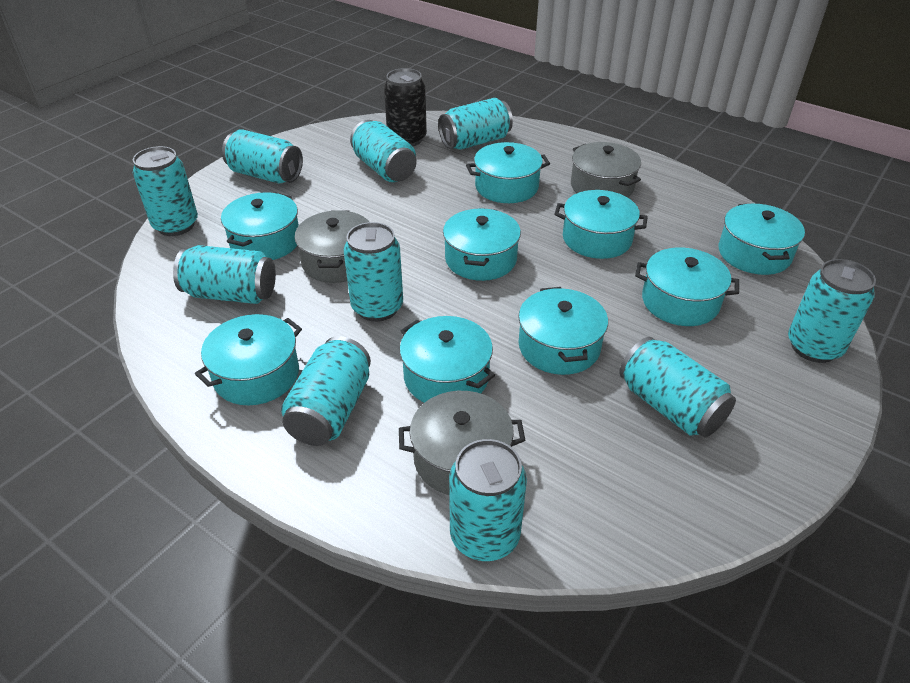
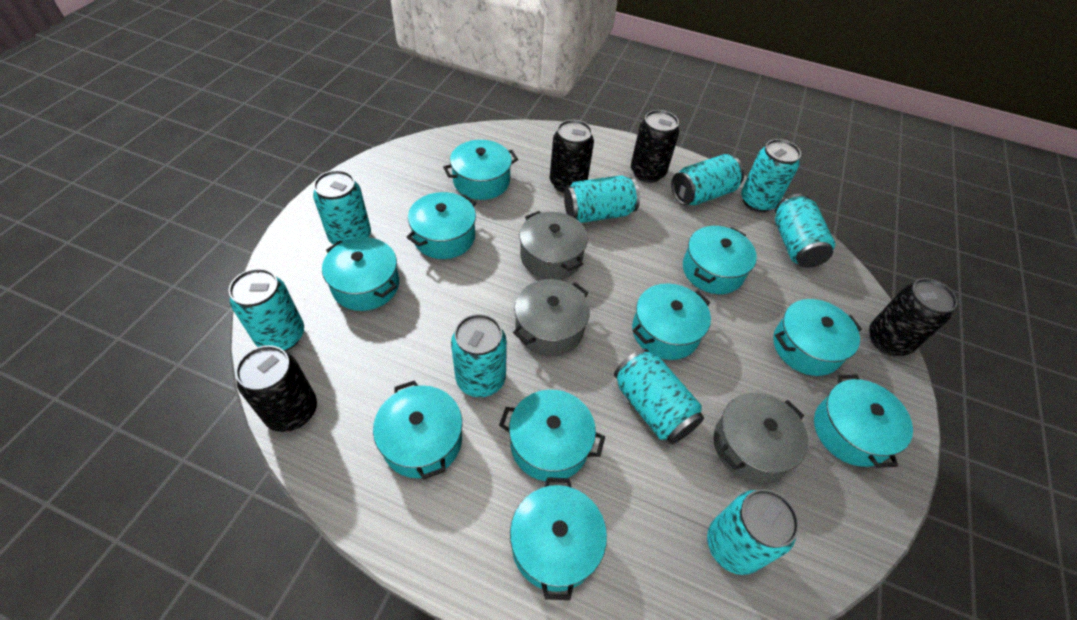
black can: [384,68,427,146] = 1 -> [235,345,317,432] [550,120,594,193] [631,110,679,183] [869,278,958,356] = 4
turquoise can: [133,146,198,236] [173,245,276,304] [222,129,303,183] [281,336,371,446] [344,222,403,322] [350,120,417,182] [438,98,513,150] [449,439,527,561] [620,337,736,437] [788,259,876,363] = 10 -> [229,268,304,351] [313,170,371,245] [451,314,507,397] [564,175,640,223] [614,349,704,444] [671,154,744,205] [707,489,799,575] [741,139,801,212] [775,194,835,268] = 9
turquoise pot: [195,314,302,405] [221,192,299,260] [400,316,495,403] [443,208,521,281] [466,142,550,203] [518,287,608,375] [555,190,648,259] [635,247,739,326] [719,204,805,275] = 9 -> [322,237,399,311] [373,380,462,480] [406,192,476,259] [443,140,518,200] [499,390,605,481] [510,477,607,600] [632,283,711,360] [683,226,757,294] [773,299,862,376] [814,374,913,468] = 10

